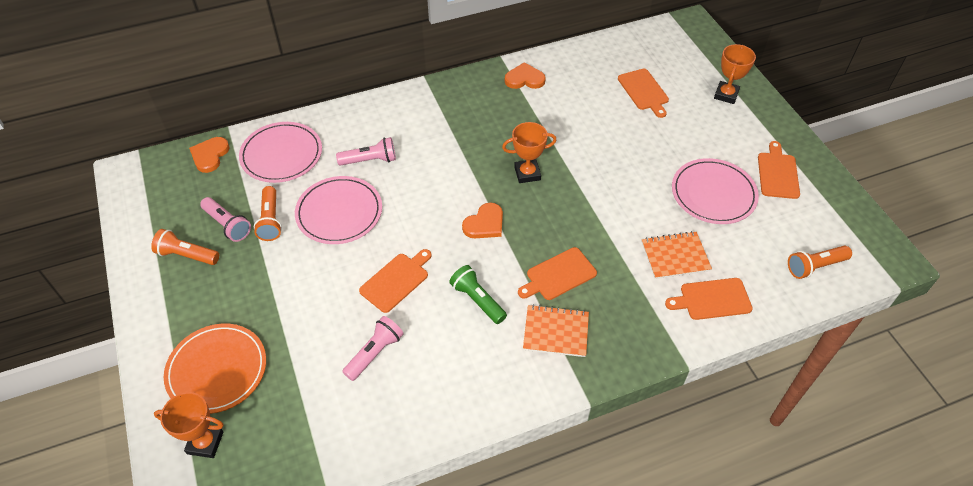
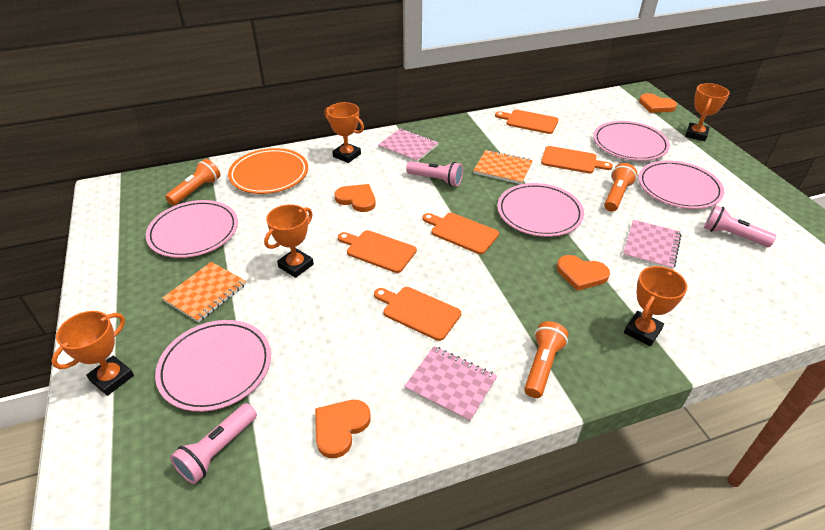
green flashlight: [449,265,507,324] = 1 -> none = 0
orange heart: [189,137,230,173] [462,203,503,238] [505,62,546,89] = 3 -> [315,400,371,458] [334,184,376,212] [557,255,610,291] [639,93,677,113] = 4
orange trophy: [154,392,224,458] [502,122,557,183] [714,44,756,104] = 3 -> [51,311,134,396] [264,204,314,278] [325,102,364,163] [624,266,687,346] [685,83,730,141] = 5
pink notebook: none = 0 -> [378,128,439,162] [404,346,497,422] [623,220,681,269] = 3
pink plate: [239,122,322,183] [295,176,382,244] [672,158,759,224] = 3 -> [146,200,238,258] [155,320,271,412] [497,183,584,237] [593,121,670,161] [638,160,724,209] = 5

